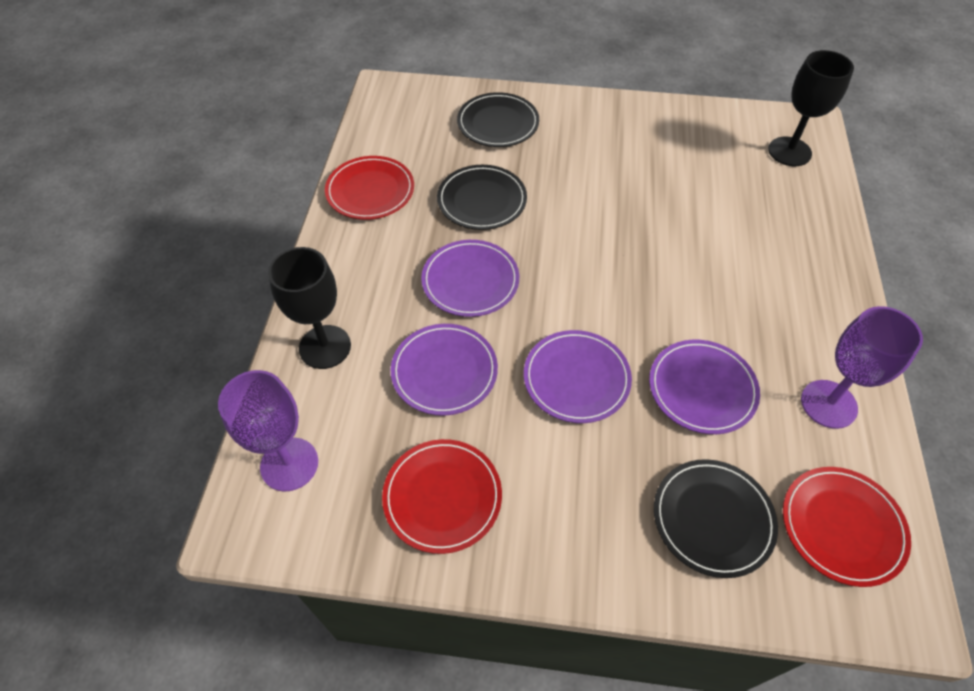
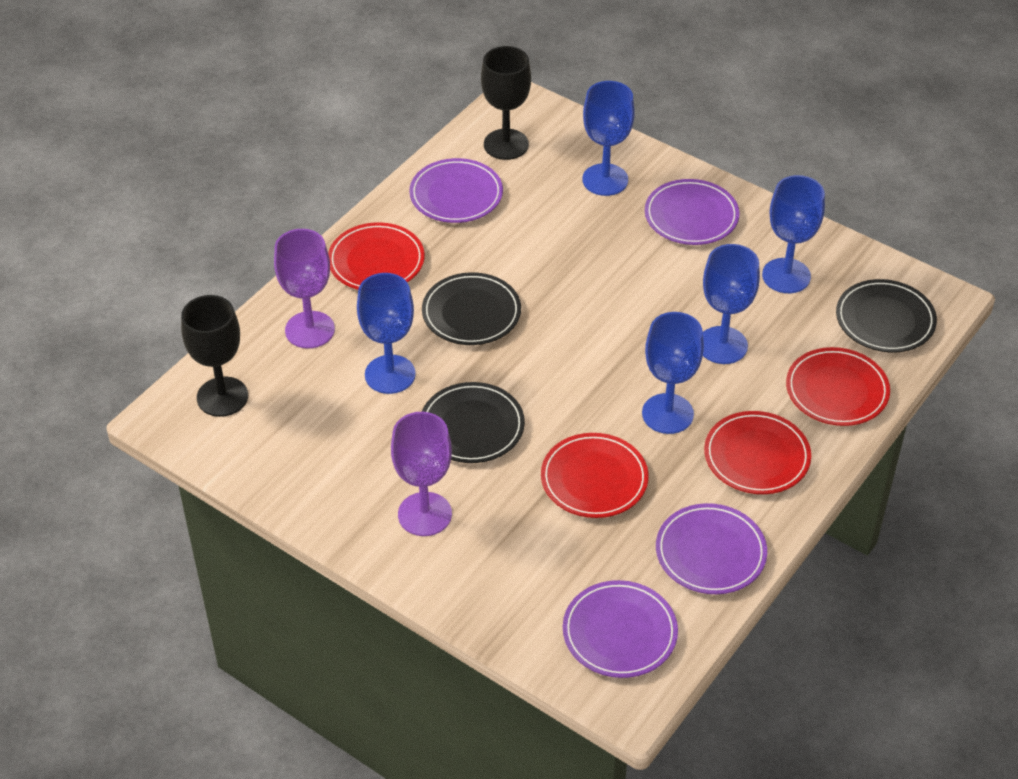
blue goblet: none = 0 -> [357,273,416,394] [582,81,635,196] [642,312,704,434] [703,244,760,364] [762,175,825,293] = 5
red plate: [325,156,414,220] [382,439,502,554] [783,467,911,587] = 3 -> [328,222,425,290] [541,433,649,518] [704,411,811,494] [786,347,890,426] = 4

